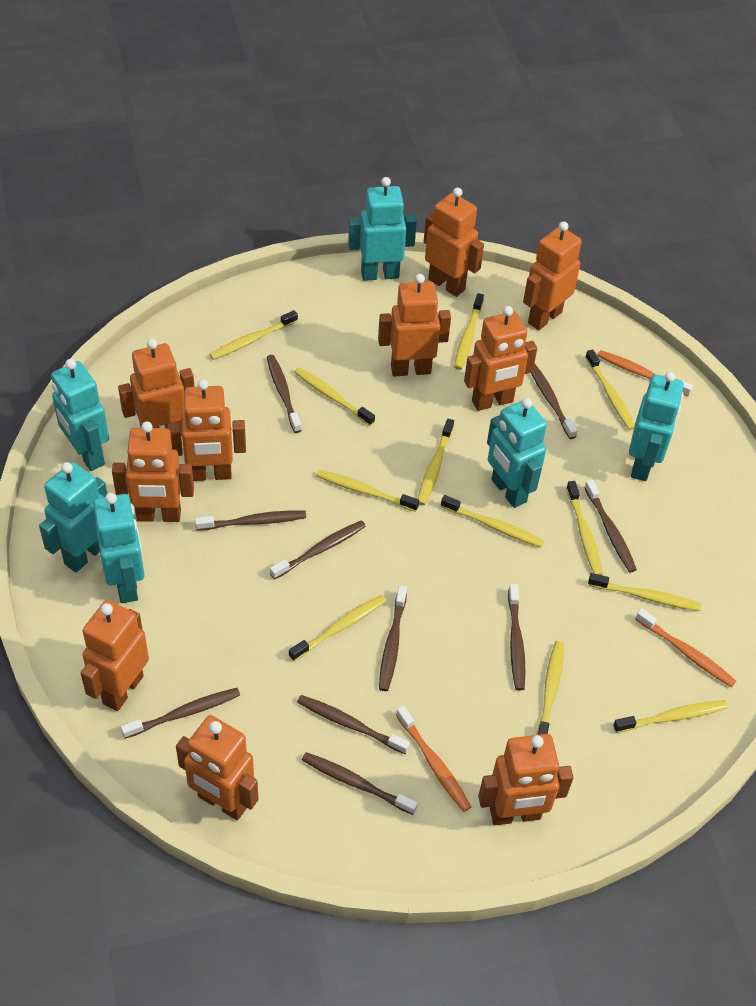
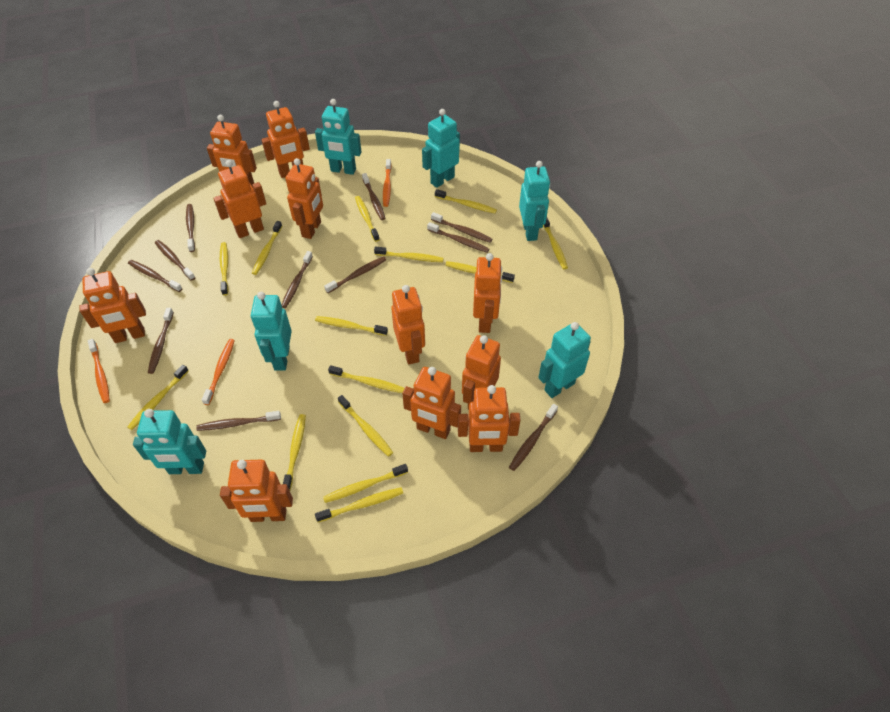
brown toothbrush: [121,688,240,739] [195,511,306,531] [267,355,302,433] [270,520,366,580] [297,695,410,754] [302,752,418,815] [379,585,407,691] [508,584,525,690] [531,363,578,439] [584,480,637,573] = 10 -> [128,260,183,292] [148,308,174,374] [155,240,196,281] [186,204,195,252] [196,411,281,431] [282,251,313,308] [324,256,386,293] [362,173,385,220] [427,222,490,253] [431,212,492,242] [509,404,558,471] = 11
orange robot: [81,600,149,711] [112,422,194,522] [118,339,194,436] [168,379,246,481] [176,715,259,820] [378,274,451,376] [424,187,484,297] [464,306,537,411] [478,734,574,825] [523,221,582,330] = 10 -> [80,268,146,343] [207,115,257,187] [213,160,266,238] [220,460,293,522] [261,101,310,178] [286,158,323,239] [391,285,425,364] [402,367,461,439] [458,385,520,452] [462,335,501,410] [473,253,502,333] = 11
yellow toothbrush: [209,310,298,360] [289,595,386,661] [294,367,375,426] [316,470,419,512] [418,419,454,505] [441,495,544,547] [454,293,484,370] [537,641,564,735] [566,481,603,575] [585,349,635,430] [588,573,701,611] [613,700,728,733] = 12 -> [127,365,189,430] [220,242,228,296] [252,221,282,275] [283,414,306,490] [315,316,388,336] [315,487,403,522] [323,464,408,503] [328,365,405,393] [338,395,393,457] [355,196,380,242] [374,246,444,262] [435,189,497,214] [445,261,515,283] [543,218,568,269] = 14

